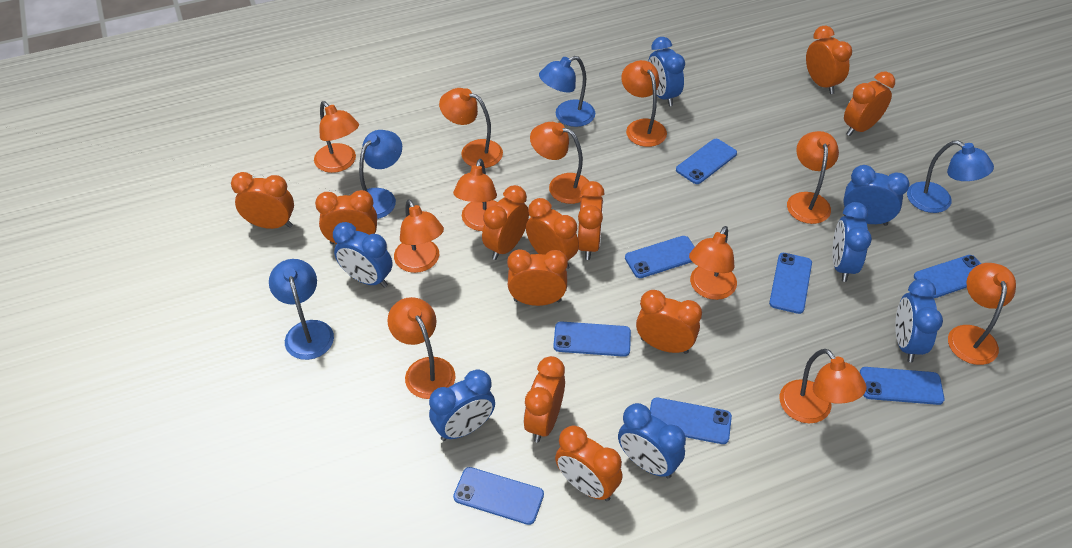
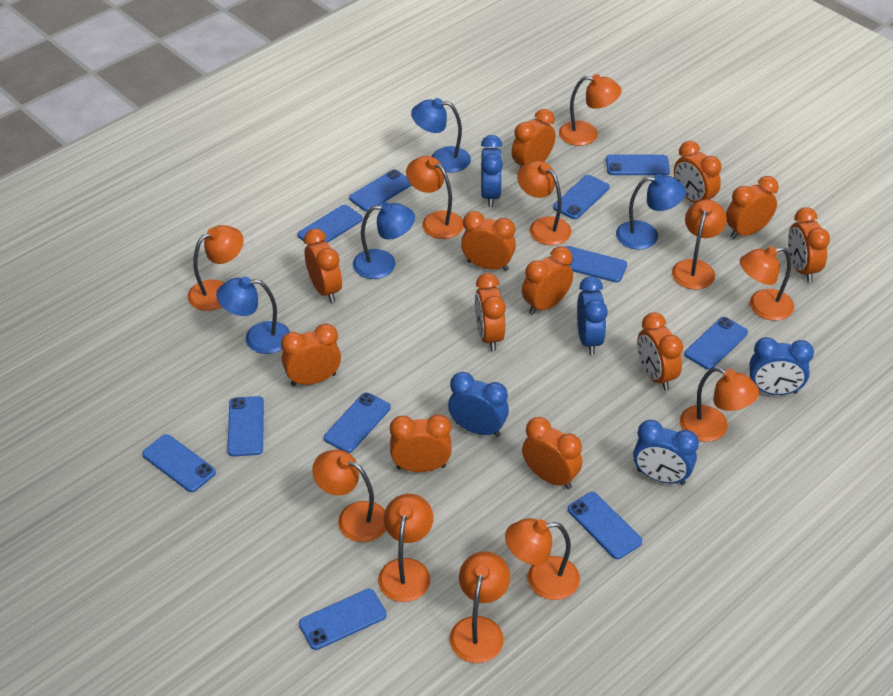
blue clock: [333,222,393,288] [429,369,495,441] [618,403,686,479] [648,37,685,106] [832,202,872,282] [843,165,910,226] [895,279,943,363] = 7 -> [448,372,509,437] [481,135,503,207] [577,276,608,355] [633,420,699,485] [749,337,814,395] = 5
blue phone: [453,467,544,525] [553,321,631,357] [625,236,695,278] [650,398,732,444] [676,139,737,184] [769,253,812,314] [860,367,945,405] [914,255,981,298] = 8 -> [142,434,216,492] [228,396,264,456] [298,205,363,243] [299,589,387,650] [324,392,391,453] [349,169,411,211] [553,175,610,219] [565,246,627,283] [568,492,642,559] [606,154,670,175] [684,317,748,370] = 11
orange clock: [231,172,294,229] [315,190,377,244] [482,185,529,260] [507,250,568,306] [523,356,565,442] [526,198,579,270] [555,426,622,501] [578,181,605,260] [636,290,702,354] [806,26,852,94] [844,72,895,136] = 11 -> [281,324,341,386] [304,229,342,303] [390,414,452,472] [461,211,516,271] [475,273,506,351] [511,109,556,168] [522,246,573,315] [522,417,583,489] [637,312,683,391] [674,141,721,203] [726,176,779,239] [788,207,830,282] = 12

